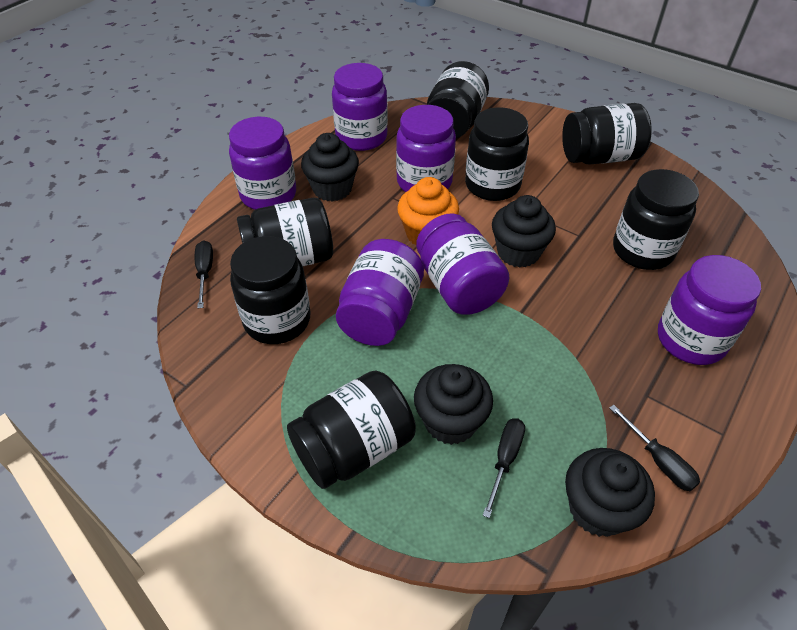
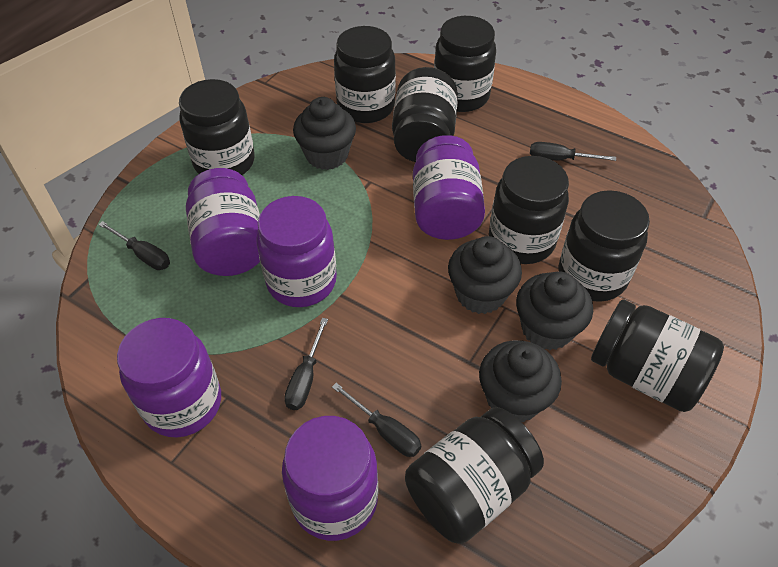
black jar: [230,236,311,344] [237,198,333,266] [287,371,416,489] [427,61,489,138] [465,107,529,201] [562,103,652,165] [613,169,699,270] = 7 -> [179,79,255,175] [334,26,396,123] [392,67,458,162] [405,407,544,544] [434,16,496,112] [489,156,569,264] [558,190,650,302] [591,299,724,412] = 8
black screwdriver: [195,240,213,308] [483,418,525,518] [609,405,700,491] = 3 -> [98,221,170,270] [284,318,328,410] [332,383,421,457] [530,142,616,161] = 4
orange cupcake: [397,177,459,245] = 1 -> none = 0
purple jar: [229,117,296,210] [332,63,388,151] [336,239,424,346] [396,105,456,192] [416,213,509,314] [658,255,761,365] = 6 -> [117,318,221,437] [186,168,260,276] [256,196,337,307] [282,416,378,541] [413,135,485,240] = 5

